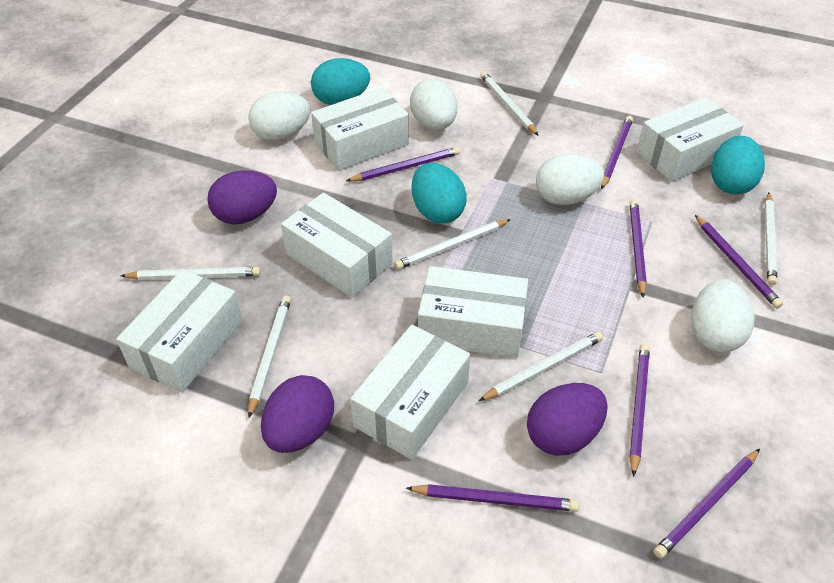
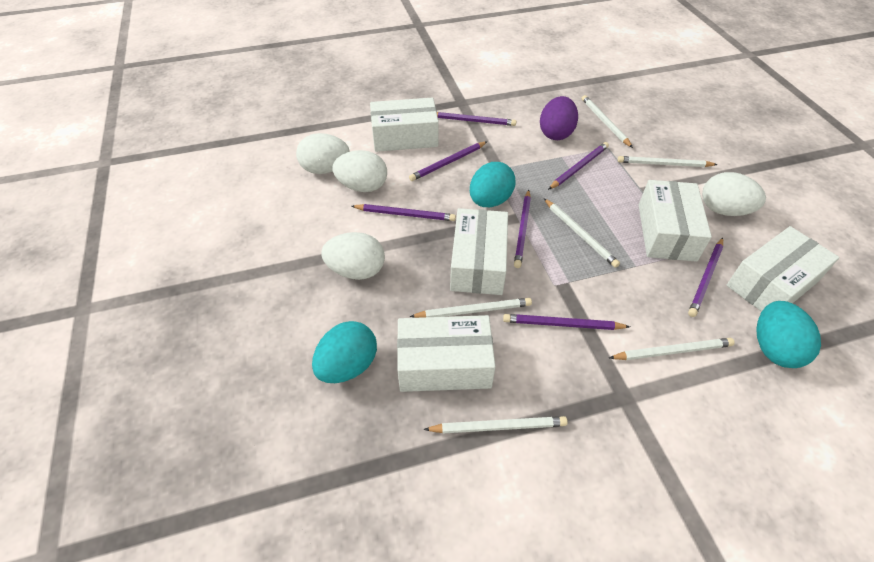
purple egg: [207,170,277,224] [261,375,334,453] [527,383,608,456] = 3 -> [540,96,578,140] = 1
white box: [116,269,242,393] [281,192,393,297] [311,88,409,171] [350,325,470,460] [418,266,528,358] [636,97,744,182] = 6 -> [370,97,439,152] [397,315,496,392] [450,208,508,295] [639,180,712,262] [727,226,839,312] = 5

